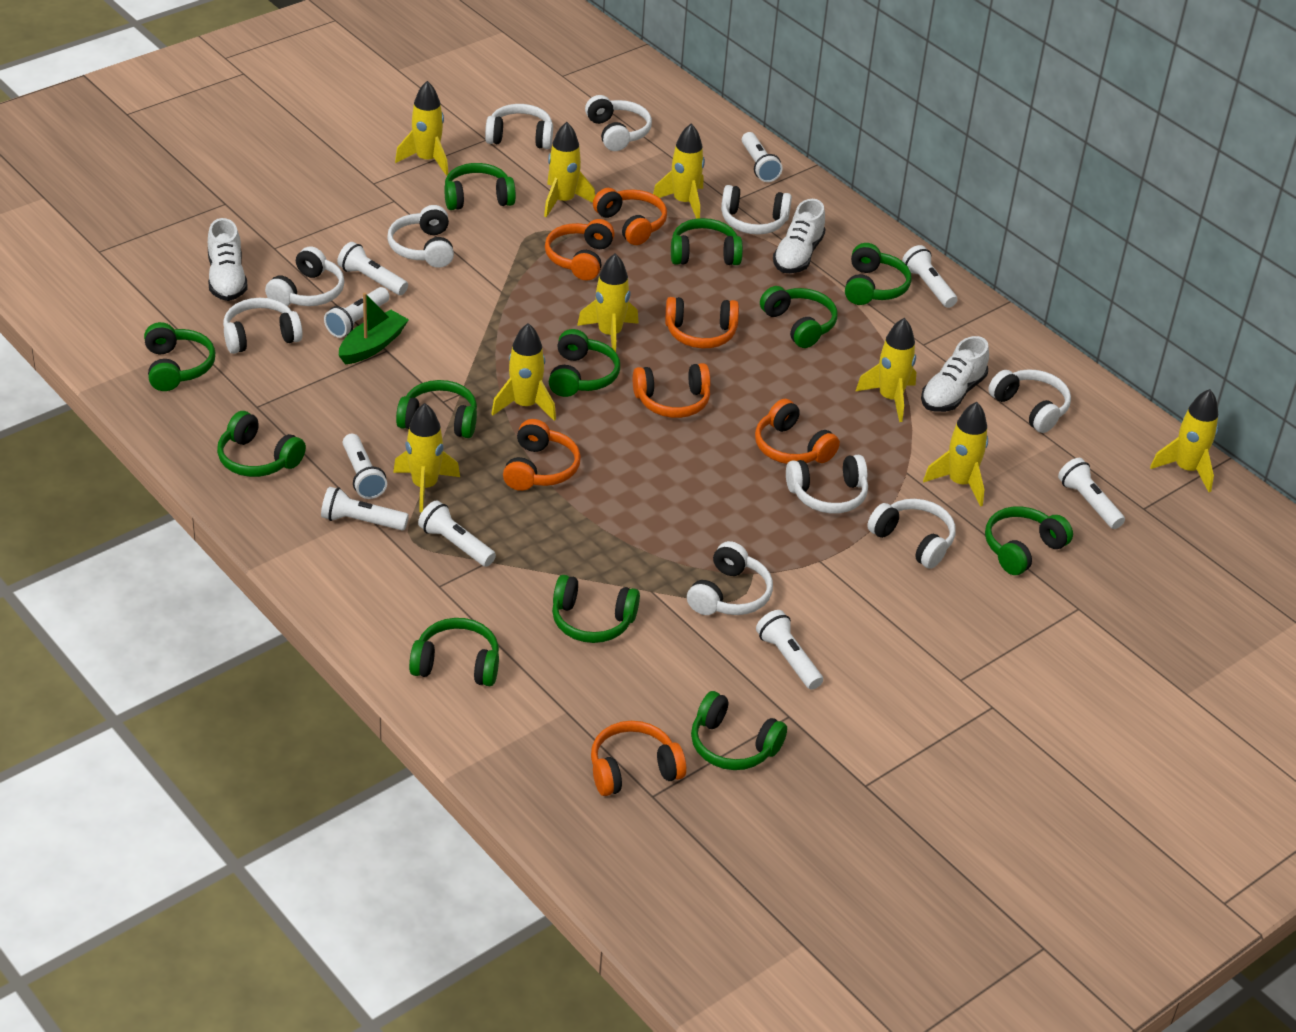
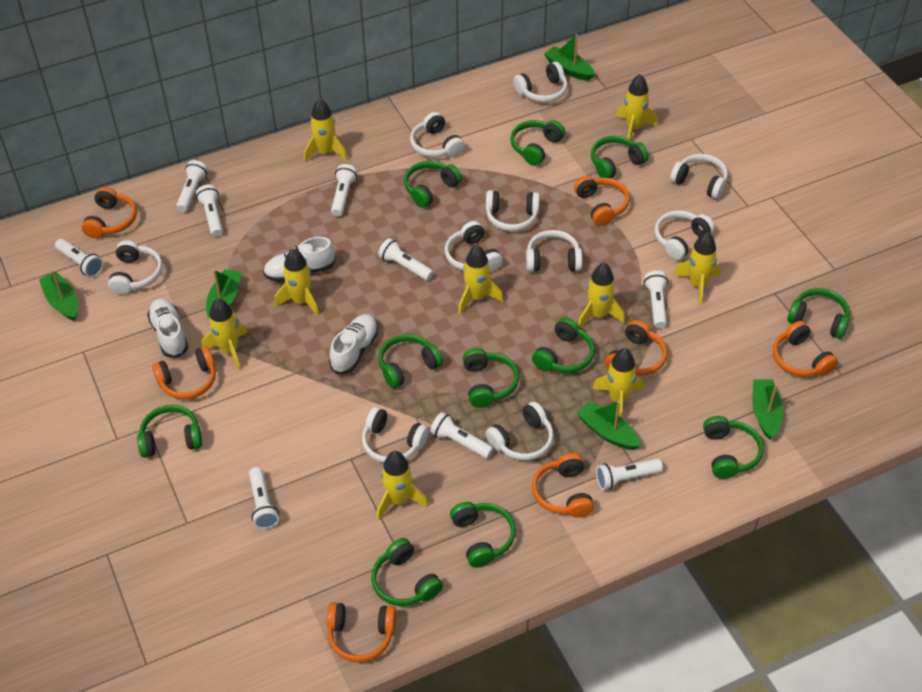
green boat: [339,293,409,365] = 1 -> [39,270,78,321] [206,269,242,319] [544,34,595,81] [577,401,641,450] [752,379,783,440] = 5
green headphones: [144,322,215,391] [217,411,306,477] [396,380,477,438] [409,618,499,686] [444,163,516,210] [549,329,620,397] [552,575,640,643] [671,218,743,265] [691,691,787,770] [760,286,838,348] [845,243,911,305] [985,507,1073,575] = 12 -> [137,405,202,457] [371,538,443,606] [378,334,443,388] [404,161,462,208] [450,502,516,568] [463,348,519,408] [510,120,565,166] [532,317,595,373] [591,136,649,178] [703,416,764,479] [787,288,850,339] = 11

